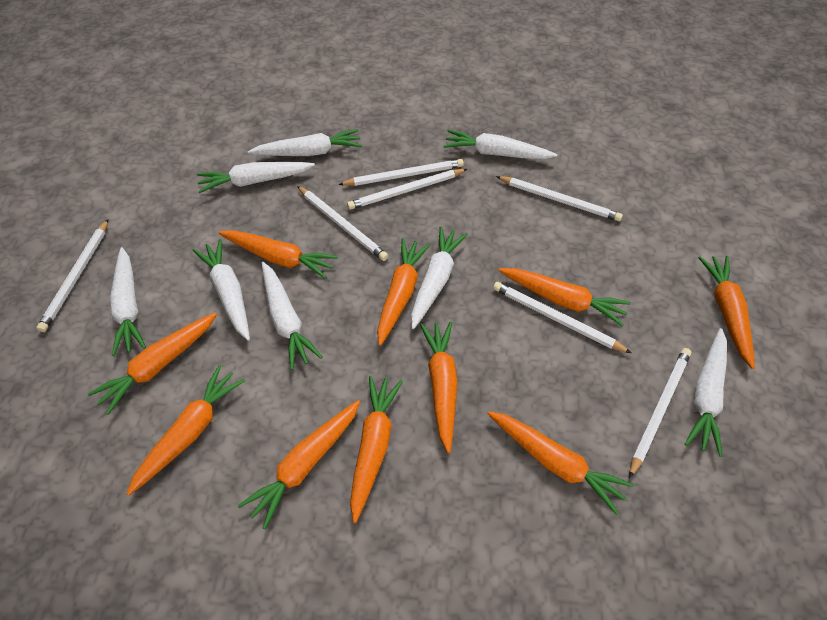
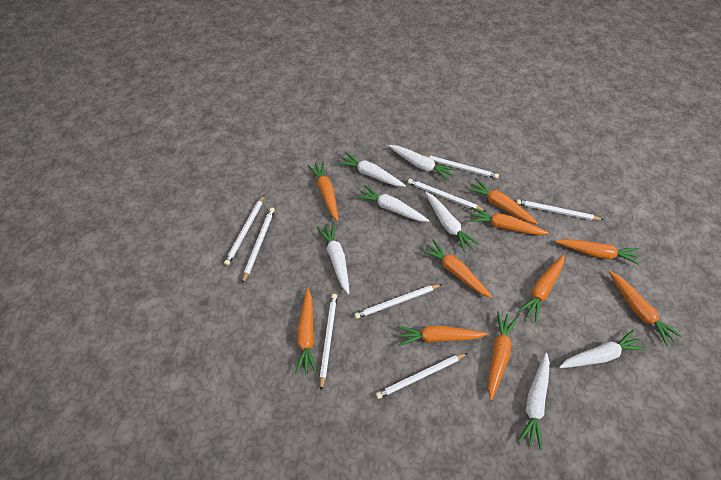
white carrot: [110,247,146,356] [192,239,250,341] [197,162,315,193] [248,129,362,156] [262,262,322,370] [411,226,468,329] [443,130,557,159] [685,328,727,457] = 8 -> [317,223,350,294] [337,152,406,187] [356,185,429,222] [389,145,456,181] [425,192,479,253] [518,353,550,450] [559,330,646,368] = 7
white pencil: [36,219,109,332] [297,186,388,261] [338,159,464,186] [347,169,467,210] [493,282,631,353] [496,176,623,221] [629,348,691,478] = 7 -> [224,194,265,266] [242,208,275,284] [320,294,337,390] [354,284,442,319] [376,353,467,399] [408,179,486,211] [423,155,499,179] [516,199,603,220] = 8

